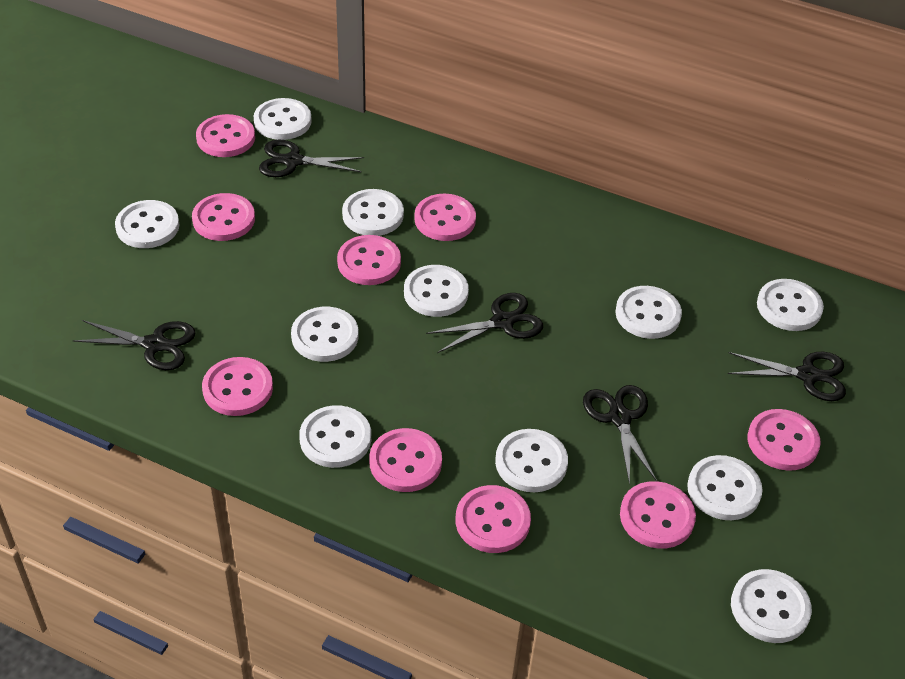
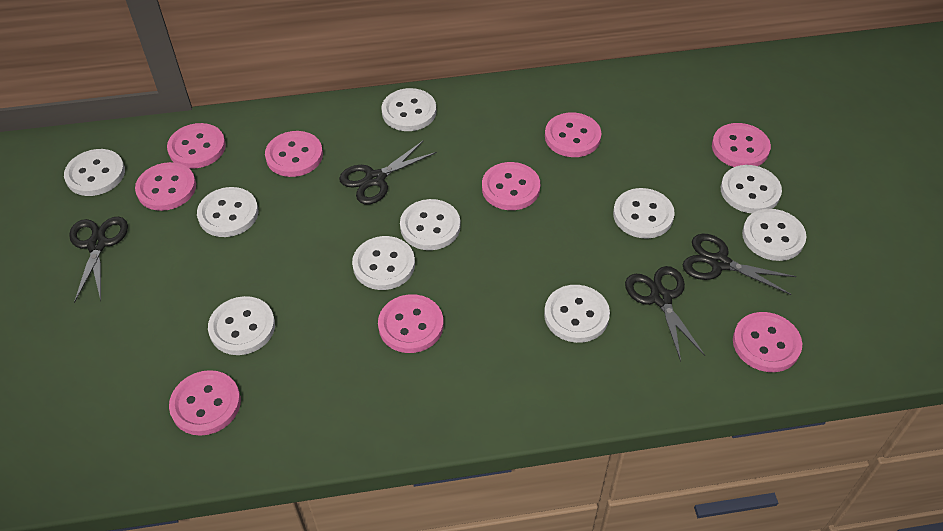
black scissors: [73,320,196,370] [259,140,364,177] [426,293,543,353] [583,385,657,485] [728,352,846,401] = 5 -> [69,217,128,303] [339,141,437,204] [625,266,705,362] [683,234,797,295] = 4
white button: [115,200,179,248] [253,98,312,140] [291,307,359,362] [299,405,371,468] [342,189,404,236] [404,265,469,317] [495,429,568,492] [615,286,682,339] [687,455,763,520] [731,569,812,643] [757,279,824,331] = 11 -> [64,149,125,196] [197,187,258,237] [208,296,275,355] [352,236,415,290] [381,88,436,131] [400,199,461,250] [544,285,610,343] [613,188,675,239] [721,165,782,213] [742,209,807,261] = 10

